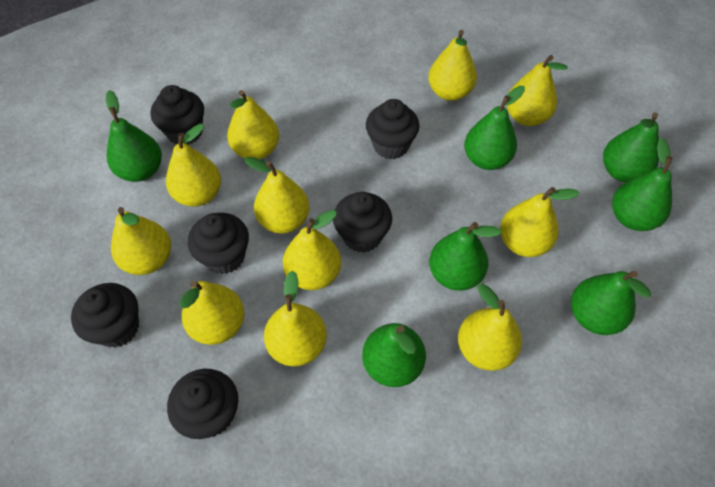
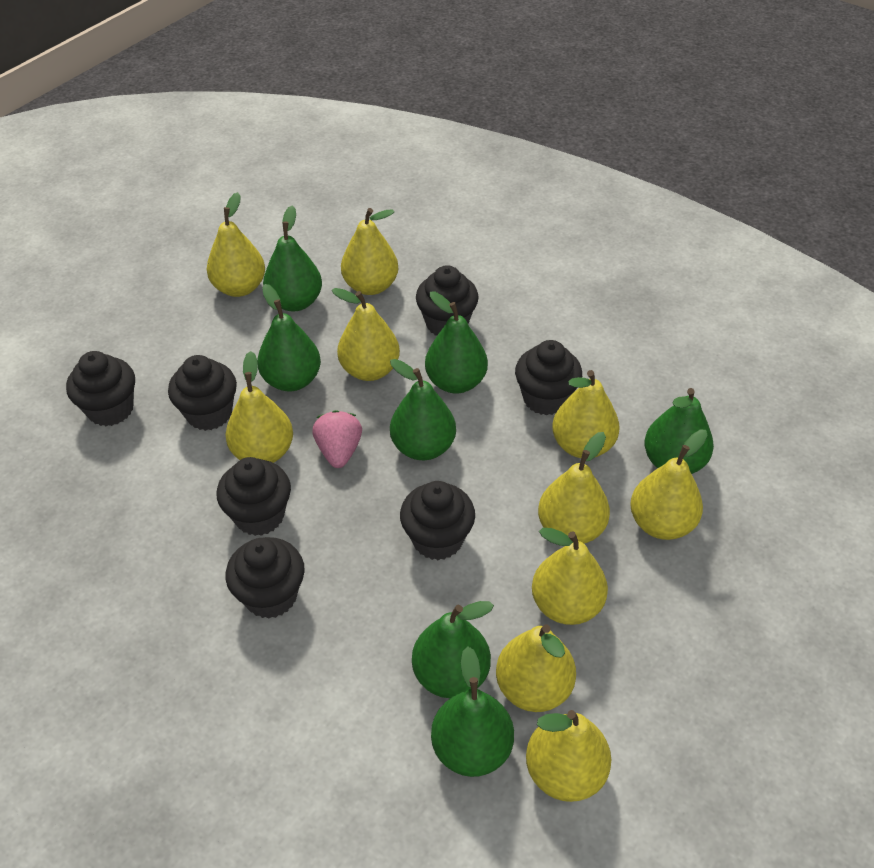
black cupcake: [71,283,139,348] [151,85,204,144] [167,369,238,439] [188,213,249,274] [333,192,392,253] [366,99,420,159] = 6 -> [66,351,135,426] [168,355,237,431] [217,457,291,536] [226,537,305,619] [400,481,475,560] [416,265,479,335] [515,340,582,415] = 7
pink strawberry: none = 0 -> [312,410,362,468] = 1
yellow pear: [111,207,171,275] [166,124,221,207] [180,281,244,345] [227,90,279,159] [244,157,309,233] [264,270,327,366] [283,210,341,290] [428,30,477,101] [458,284,522,371] [500,187,580,257] [507,55,568,126] = 11 -> [207,192,265,297] [225,351,293,463] [332,288,400,381] [341,208,398,295] [496,624,576,712] [526,710,611,802] [532,528,608,625] [538,432,610,544] [552,370,619,458] [630,430,708,540] = 10

